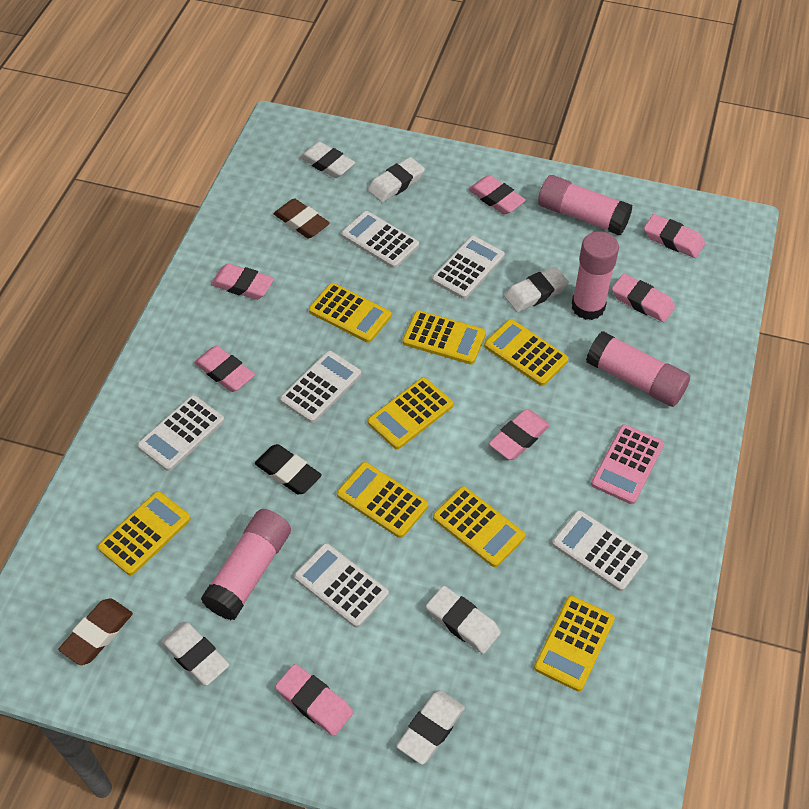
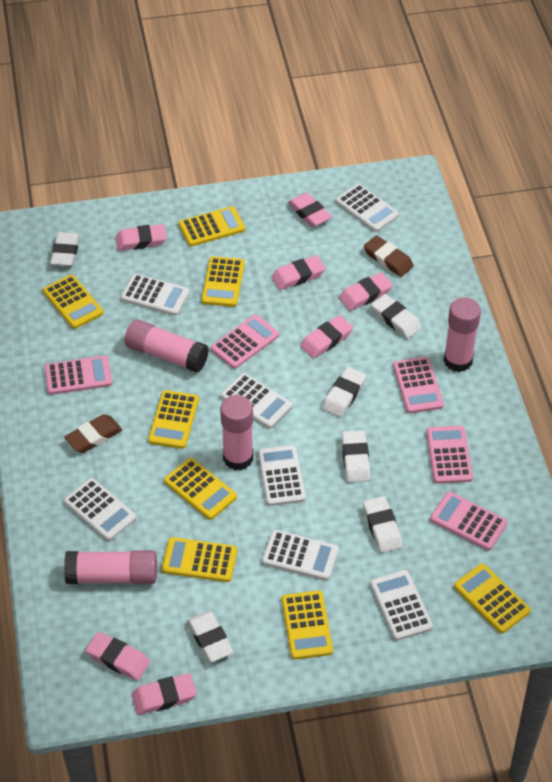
black eraser: [255,444,322,495] = 1 -> none = 0
pink calculator: [591,424,664,504] = 1 -> [44,355,112,395] [211,315,279,369] [393,357,444,413] [426,426,473,484] [430,492,508,550] = 5
white calculator: [137,395,224,471] [280,351,362,423] [294,543,389,628] [341,211,419,268] [432,236,505,299] [552,510,648,591] = 6 -> [64,478,137,541] [121,274,190,316] [221,373,293,428] [258,445,306,506] [262,530,339,580] [336,184,399,232] [370,570,433,641] = 7

